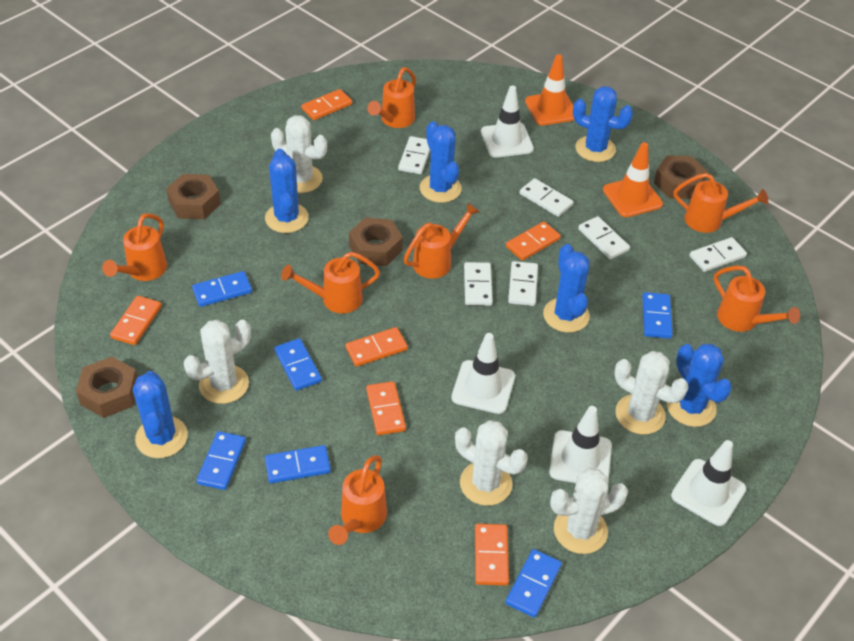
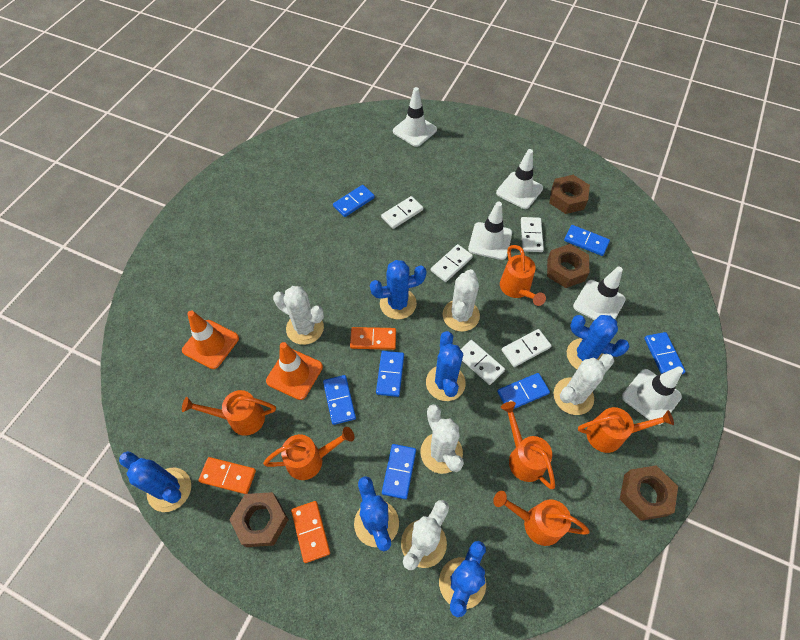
blue domino: [192,271,252,307] [196,431,246,490] [265,445,331,483] [274,338,322,391] [505,549,562,618] [642,292,673,339] = 6 -> [323,375,356,425] [333,185,375,217] [376,351,404,397] [382,444,416,499] [497,373,550,409] [564,225,610,256] [644,332,686,374] = 7
orange domino: [110,296,162,345] [301,89,352,120] [345,327,408,367] [366,381,406,435] [475,524,509,586] [506,221,561,261] = 6 -> [198,457,256,494] [291,501,330,563] [350,327,396,350] = 3
orange watering can: [102,213,167,281] [281,252,380,313] [328,455,387,545] [367,67,416,128] [403,202,480,279] [674,173,768,233] [714,265,800,332] = 7 -> [182,390,276,436] [263,427,355,480] [493,491,590,546] [500,245,546,306] [501,401,555,489] [578,407,674,453] = 6
white domino: [398,136,430,174] [464,262,493,306] [508,261,538,306] [520,178,573,217] [578,216,630,259] [690,237,747,272] = 6 -> [381,196,423,229] [431,244,473,282] [460,340,505,385] [502,329,552,367] [521,217,544,252] = 5
white traffic cone: [451,333,515,414] [481,86,534,158] [549,406,612,483] [671,440,746,526] = 4 -> [393,87,437,147] [468,202,512,260] [496,149,543,209] [573,267,626,320] [622,366,683,425] = 5

